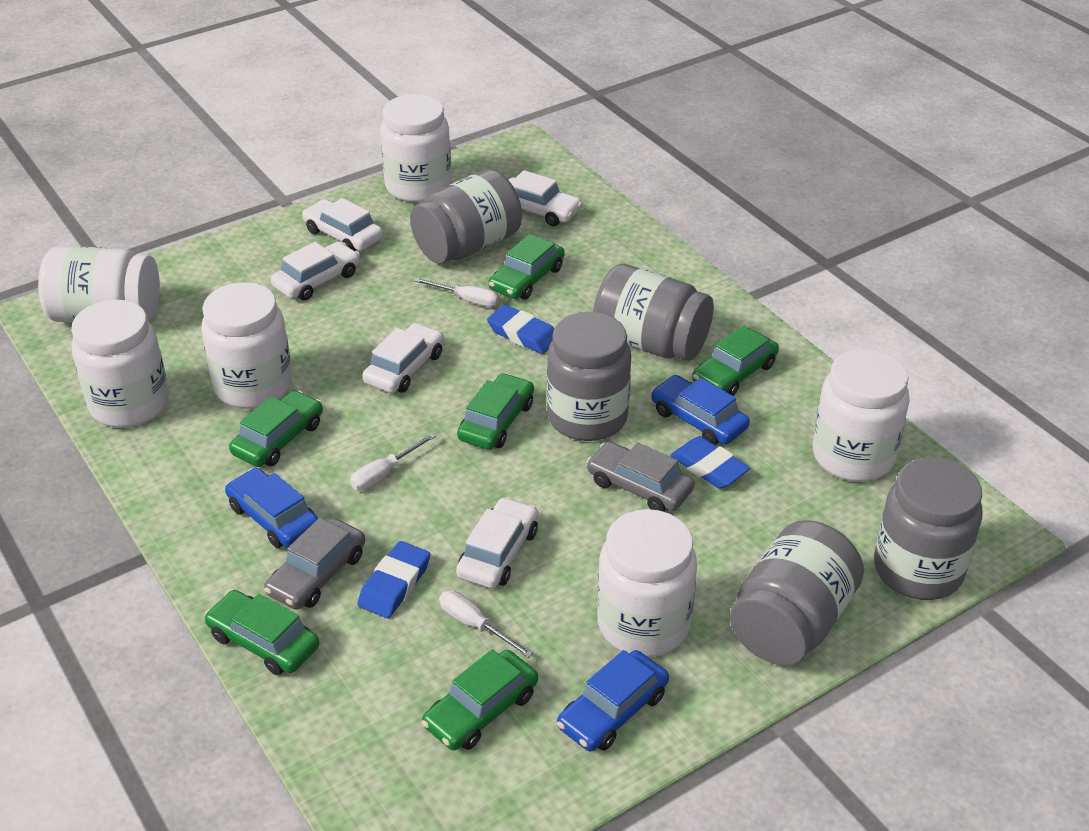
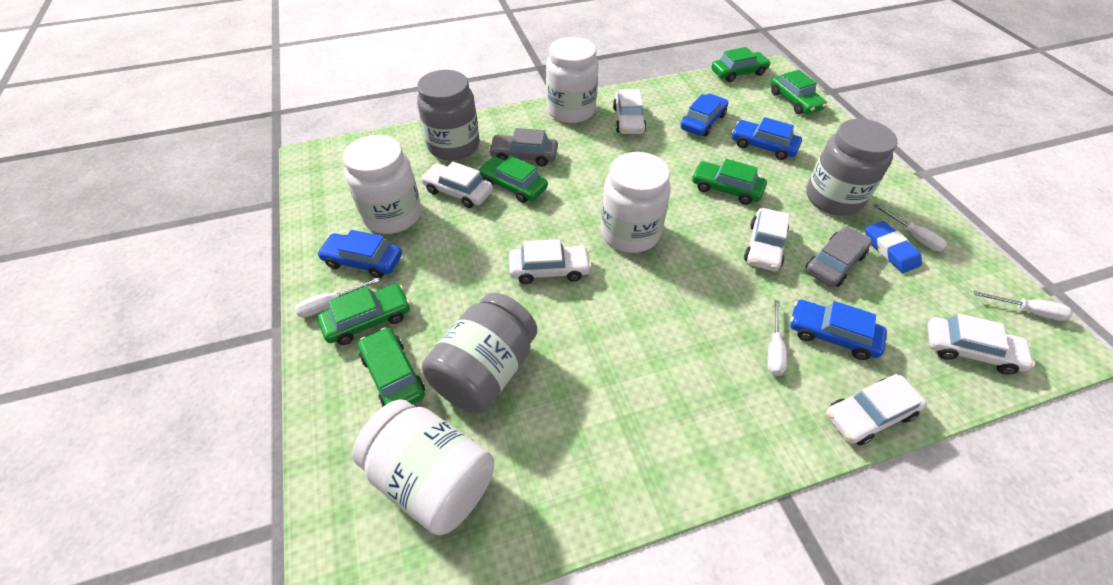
blue car: [225,468,318,548] [557,650,669,752] [651,375,750,445] = 3 -> [317,230,402,278] [680,94,728,137] [732,117,802,160] [790,300,887,360] = 4
blue eraser: [357,541,430,618] [487,305,554,354] [670,436,750,489] = 3 -> [865,221,922,273] = 1
grey jar: [410,169,522,263] [547,312,631,441] [593,263,714,361] [730,520,864,666] [874,457,982,600] = 5 -> [417,70,480,160] [422,293,537,414] [806,119,897,216] = 3
white car: [271,241,360,300] [302,198,383,251] [362,323,444,393] [456,497,538,589] [509,170,583,226] = 5 -> [421,162,493,208] [509,239,591,284] [613,89,646,134] [744,208,790,271] [826,374,927,445] [927,313,1035,375] = 6
white jar: [38,246,160,323] [71,300,169,428] [201,282,292,409] [380,94,452,203] [597,509,697,657] [813,349,910,482] = 6 -> [343,135,421,234] [352,400,494,535] [546,37,599,123] [601,152,671,253] = 4
white screwdriver: [350,433,436,491] [413,278,499,307] [439,590,533,658] = 3 -> [295,277,381,318] [767,300,787,376] [873,204,948,251] [974,291,1073,321] = 4

